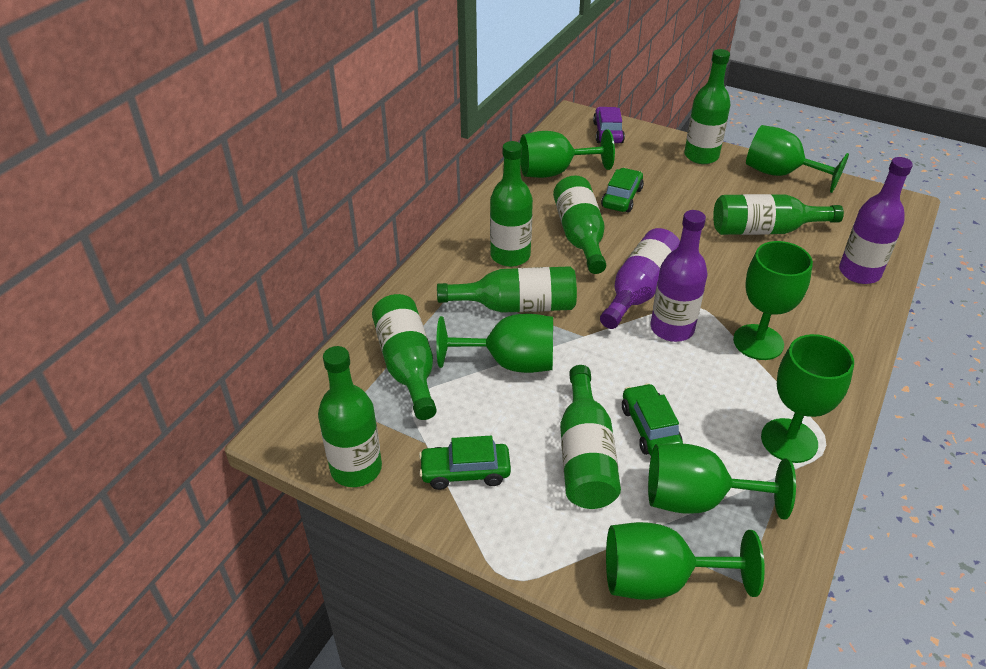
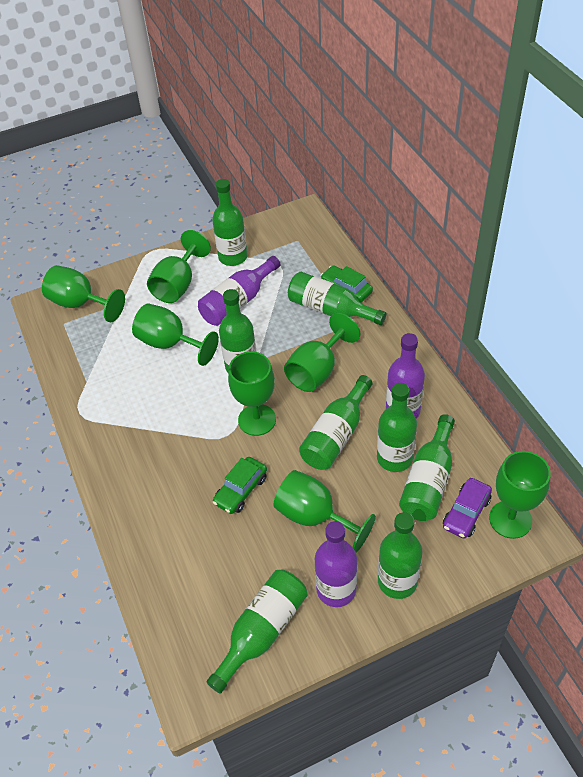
green car: [419,436,511,490] [601,168,644,212] [622,383,683,456] = 3 -> [213,457,267,514] [321,265,373,302] = 2

